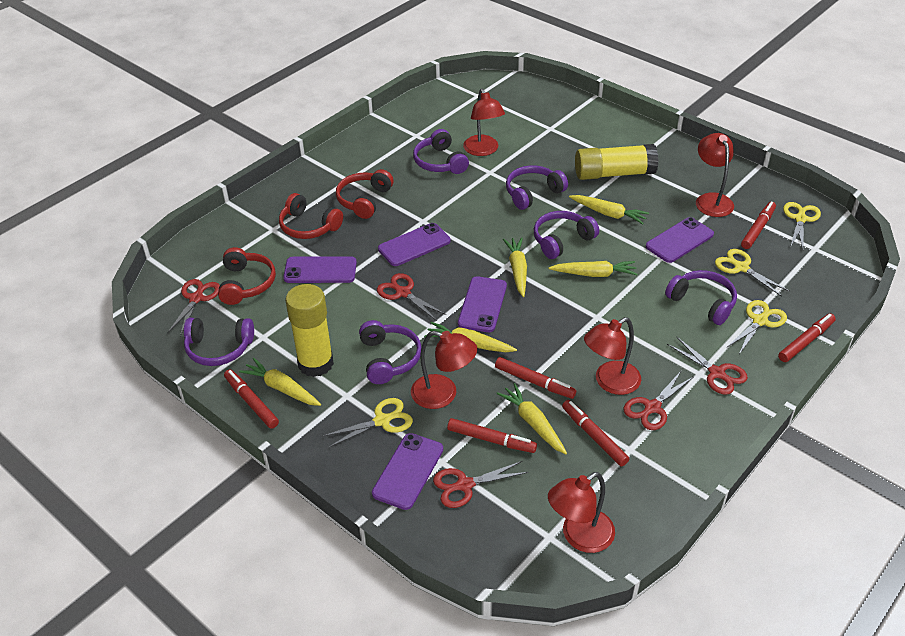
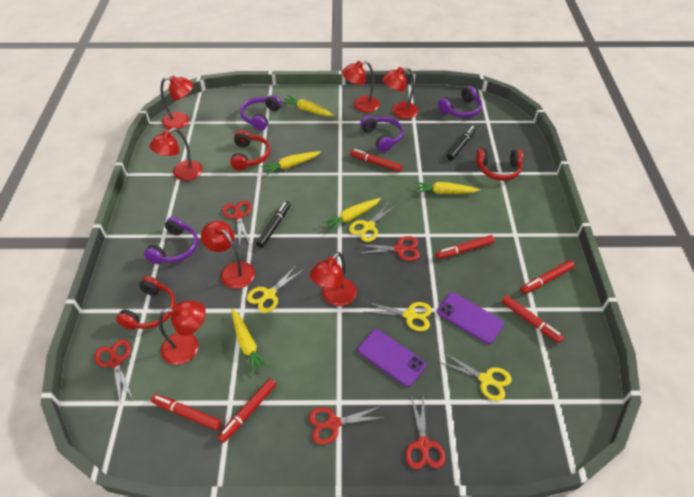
black marker: none = 0 -> [256,201,290,248] [447,126,476,160] = 2
purple headphones: [184,318,254,366] [359,320,421,384] [413,129,469,174] [506,165,568,210] [534,211,599,259] [665,270,737,325] = 6 -> [144,217,198,264] [240,95,282,131] [360,116,404,152] [438,86,482,118] = 4
purple phone: [283,256,357,283] [372,433,443,510] [378,223,451,266] [458,276,507,332] [646,217,714,263] = 5 -> [358,329,426,387] [437,293,504,344] = 2
red lamp: [411,331,477,409] [463,89,505,156] [548,472,615,553] [584,317,641,395] [696,133,734,217] = 5 -> [149,128,202,181] [159,301,206,365] [161,75,194,129] [201,221,255,289] [310,252,357,306] [342,61,380,112] [382,67,418,119] = 7
yellow carrot: [239,358,321,406] [424,322,517,352] [496,383,567,454] [503,237,527,297] [549,261,637,277] [569,195,649,224] = 6 -> [231,309,270,375] [261,151,321,175] [282,95,334,116] [322,198,381,232] [415,182,480,194] = 5
yellow glue stick: [285,284,334,377] [575,144,658,180] = 2 -> none = 0

